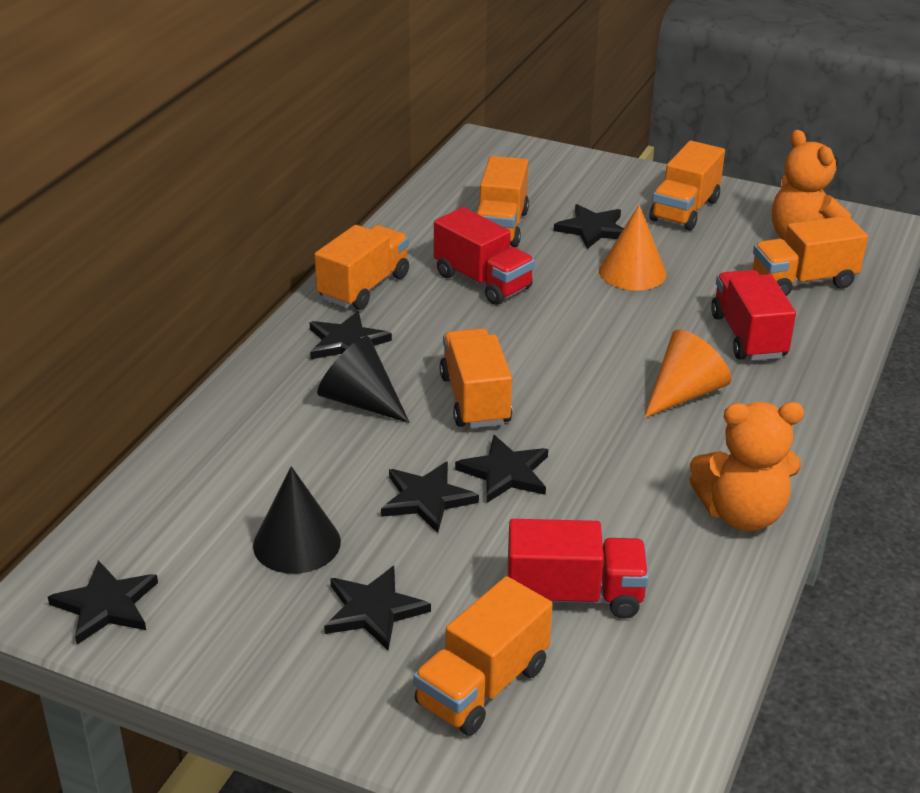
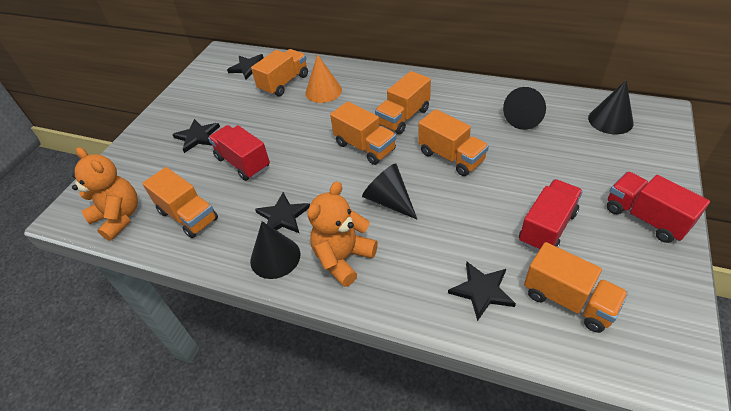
black cone: [253,466,341,574] [317,336,410,423] = 2 -> [250,221,301,279] [362,163,417,219] [503,87,546,130] [588,80,634,134] = 4
black star: [48,560,158,645] [310,311,392,359] [324,566,431,650] [381,461,479,533] [455,435,548,503] [554,204,624,249] = 6 -> [172,119,220,153] [227,54,263,80] [255,192,310,233] [448,261,516,321] = 4
orange cone: [599,205,666,291] [644,329,732,418] = 2 -> [306,54,342,103] = 1

